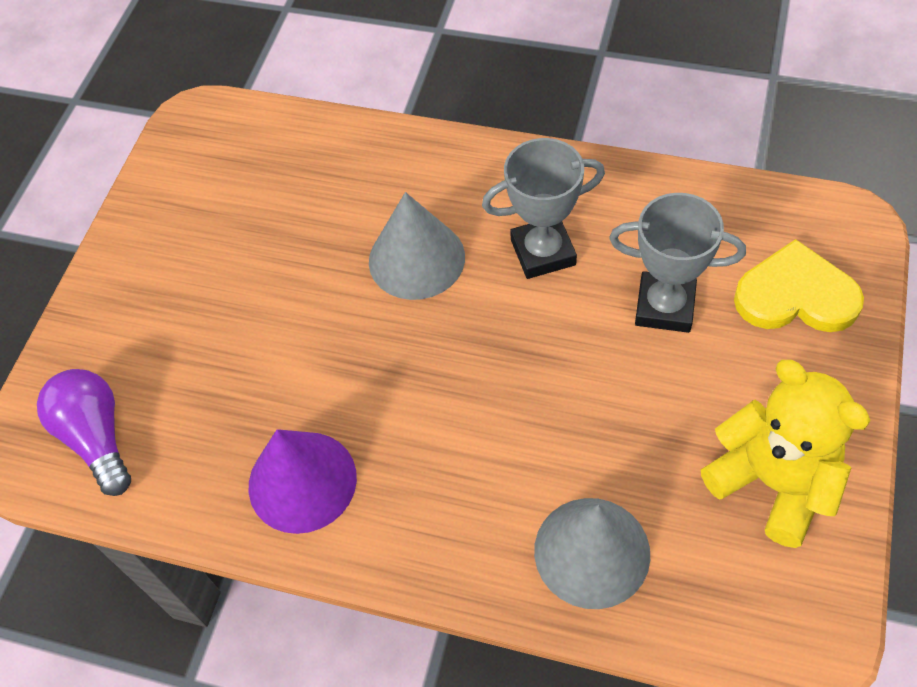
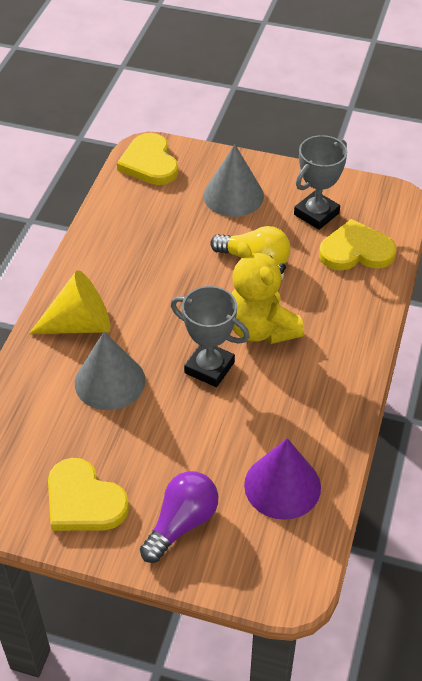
yellow cone: none = 0 -> [29,270,110,334] = 1
yellow heart: [734,239,864,332] = 1 -> [48,458,129,531] [117,133,178,185] [319,219,396,271] = 3
yellow light bulb: none = 0 -> [210,226,290,265] = 1

